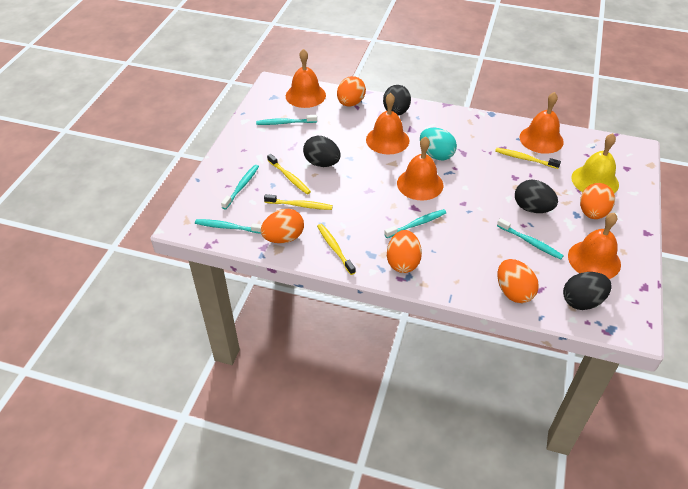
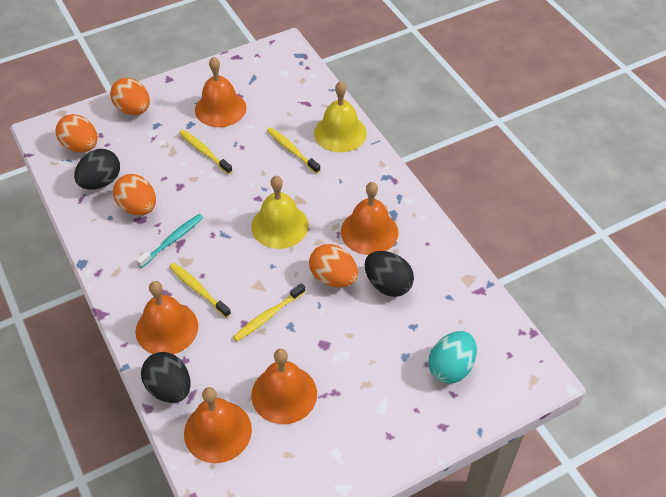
black egg: [303,136,341,167] [383,85,411,116] [515,180,558,213] [563,272,612,310] = 4 -> [74,149,120,190] [141,352,191,403] [365,251,414,297] = 3
orange egg: [261,209,304,243] [337,76,366,107] [387,230,422,273] [498,259,539,303] [580,183,615,219] = 5 -> [56,114,98,153] [110,78,150,115] [113,174,156,215] [309,244,358,287] = 4
turquoise toothbrush: [195,219,262,234] [221,165,259,209] [256,115,317,125] [384,209,446,238] [497,218,564,260] = 5 -> [136,214,203,268] = 1
yellow bell: [571,133,619,194] = 1 -> [251,176,309,249] [314,81,367,152] = 2

